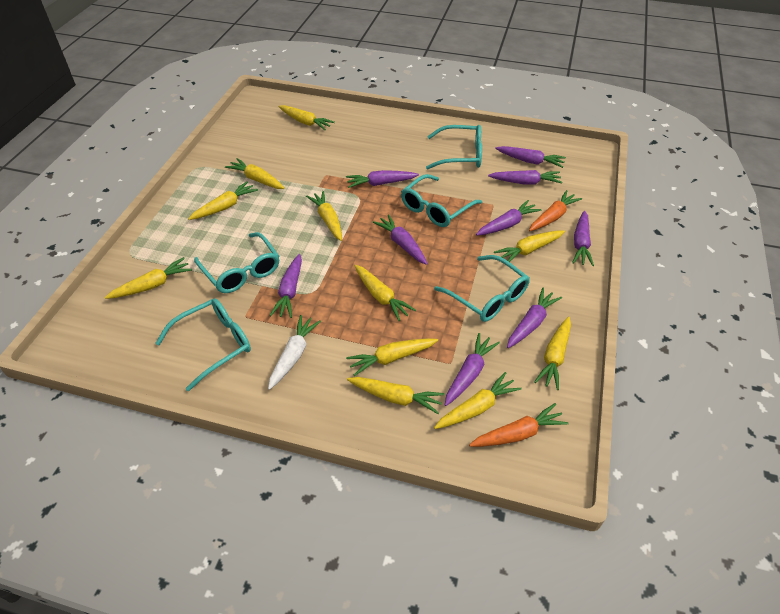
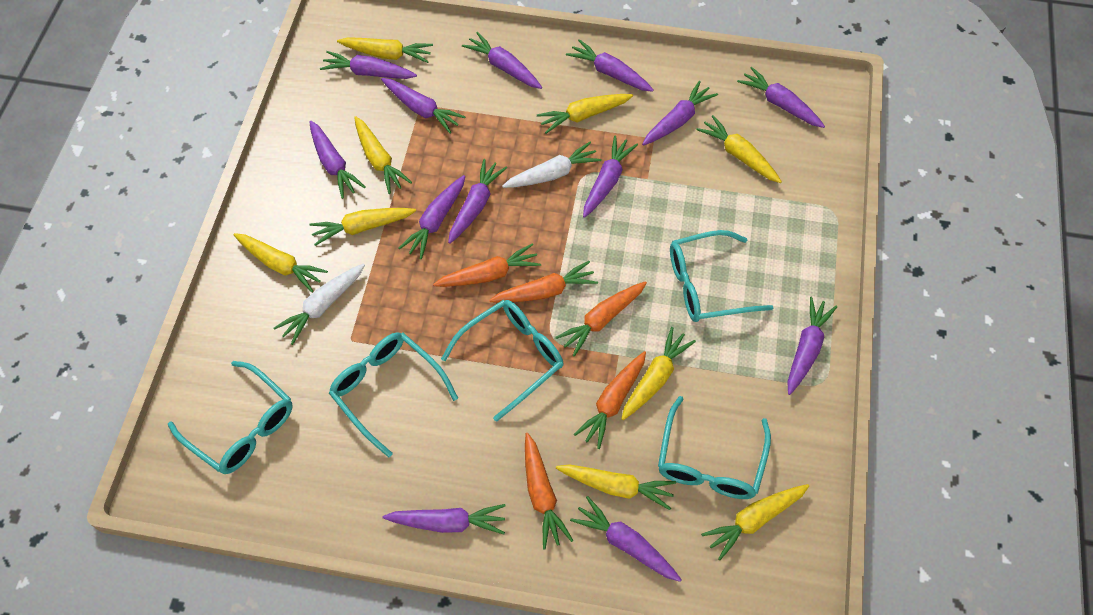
orange carrot: [469,403,569,447] [529,190,582,231] = 2 -> [433,243,541,287] [489,261,598,303] [525,433,574,550] [555,281,647,356] [574,351,646,449] = 5
purple carrot: [269,254,302,318] [346,170,419,188] [373,214,428,265] [445,333,500,406] [476,200,541,235] [488,170,562,185] [495,146,566,168] [507,288,562,348] [572,211,594,266] = 9 -> [309,121,365,199] [320,51,417,79] [381,78,465,133] [383,504,506,535] [399,175,465,259] [448,159,507,244] [462,32,542,89] [566,39,654,92] [570,496,682,582] [583,136,638,218] [642,81,718,145] [737,67,825,128] [787,297,837,395] = 13
white carrot: [268,315,321,390] = 1 -> [273,263,365,345] [502,142,602,188] = 2
yellow carrot: [105,257,192,299] [188,181,258,220] [225,158,285,189] [279,105,335,130] [306,191,342,241] [346,338,438,376] [347,377,445,414] [355,265,416,321] [434,372,522,429] [494,231,565,262] [534,317,571,390] = 11 -> [234,233,328,292] [309,208,416,246] [337,37,433,63] [354,116,412,194] [537,94,633,134] [556,464,676,510] [621,327,696,420] [696,115,782,183] [701,484,809,560] = 9

